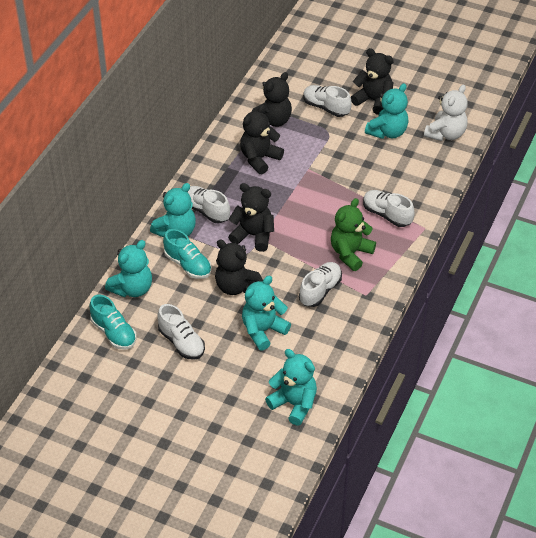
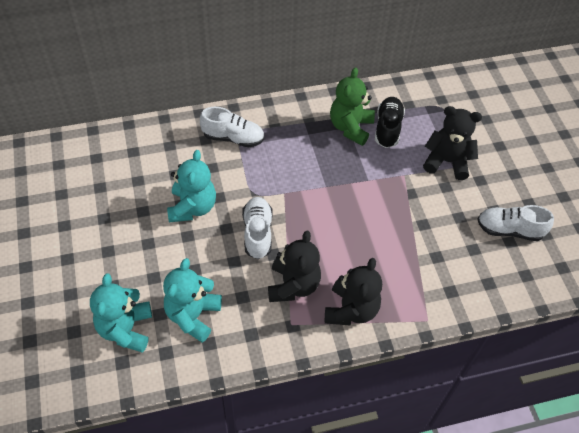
black shoe: none = 0 -> [375,97,405,148] = 1
black teddy bear: [215,240,263,295] [228,183,274,252] [240,105,284,174] [251,72,292,127] [351,48,394,115] = 5 -> [268,230,321,302] [325,258,382,325] [423,106,482,180] = 3
turquoise shoe: [90,295,137,350] [163,229,212,279] = 2 -> none = 0
turquoise teddy bear: [105,240,152,297] [150,183,196,237] [242,276,291,351] [265,349,317,426] [365,83,409,139] = 5 -> [90,273,152,353] [163,258,222,342] [167,150,216,222] = 3
white shoe: [158,304,205,360] [188,186,230,223] [299,262,342,307] [303,85,352,117] [363,190,415,227] = 5 -> [200,107,264,147] [242,197,273,259] [477,205,554,241] = 3
white teddy bear: [424,84,468,141] = 1 -> none = 0

